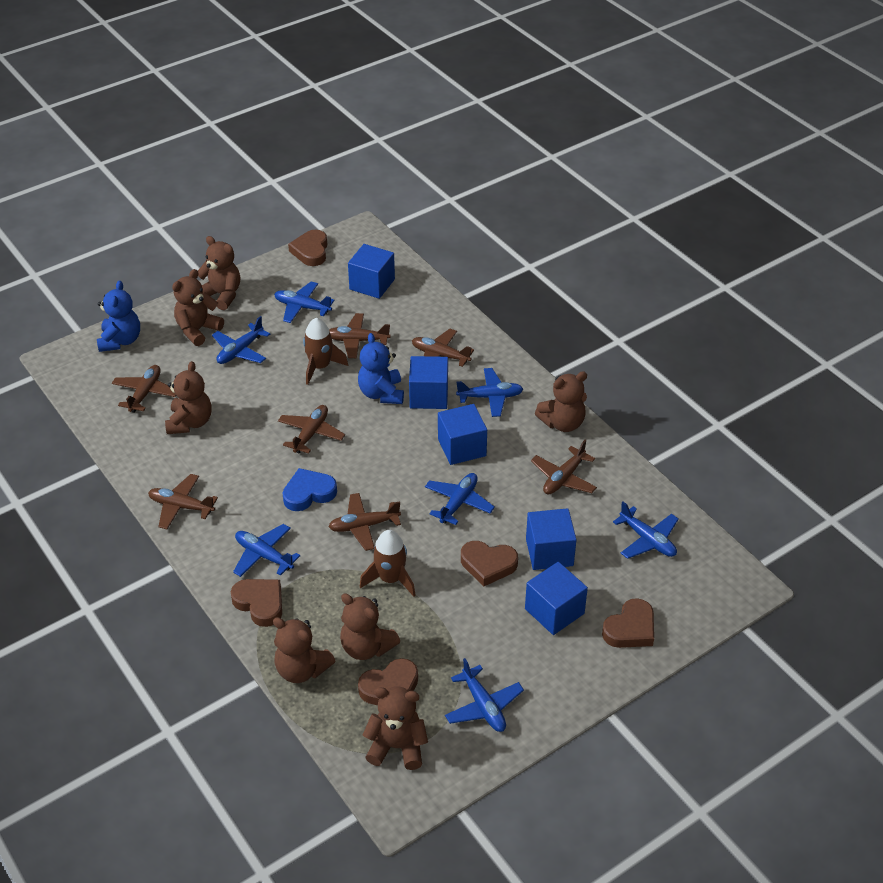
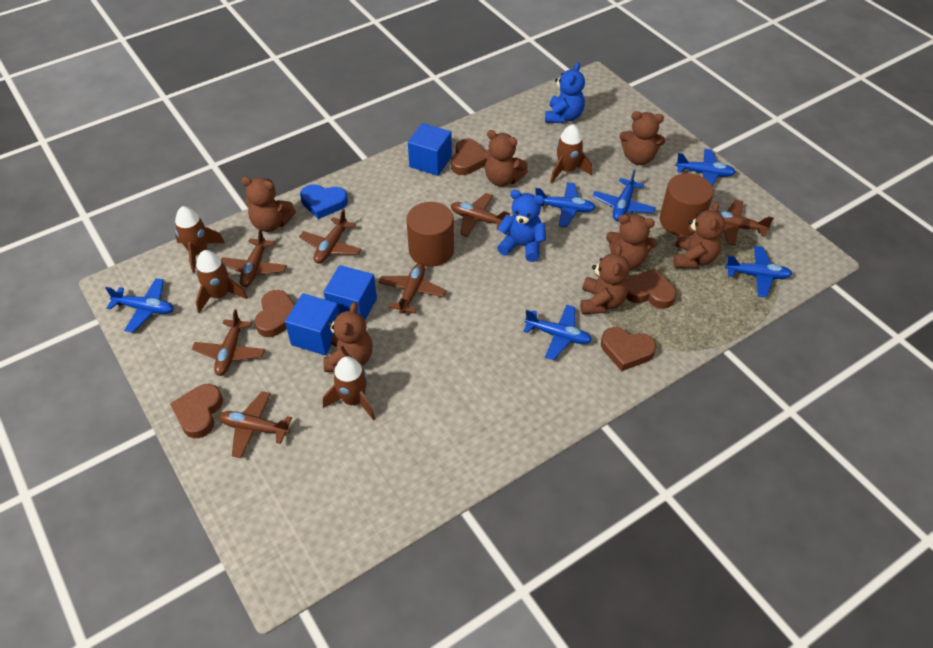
blue cube: [348,244,395,299] [409,356,448,409] [438,404,487,465] [525,562,588,635] [526,508,577,570] = 5 -> [285,293,339,355] [324,265,377,320] [408,123,452,176] = 3
blue plane: [212,316,270,364] [233,524,300,577] [274,281,334,323] [425,473,495,525] [445,658,524,732] [456,368,523,417] [613,501,679,559] = 7 -> [105,278,174,333] [523,305,592,360] [535,182,596,227] [592,170,656,221] [675,149,735,186] [725,246,792,297] = 6
brown cylinder: none = 0 -> [406,202,454,267] [660,173,714,236] = 2
brown rocket: [303,318,348,385] [360,530,416,597] = 2 -> [175,206,225,273] [196,250,248,313] [323,356,375,420] [550,124,592,183] = 4

